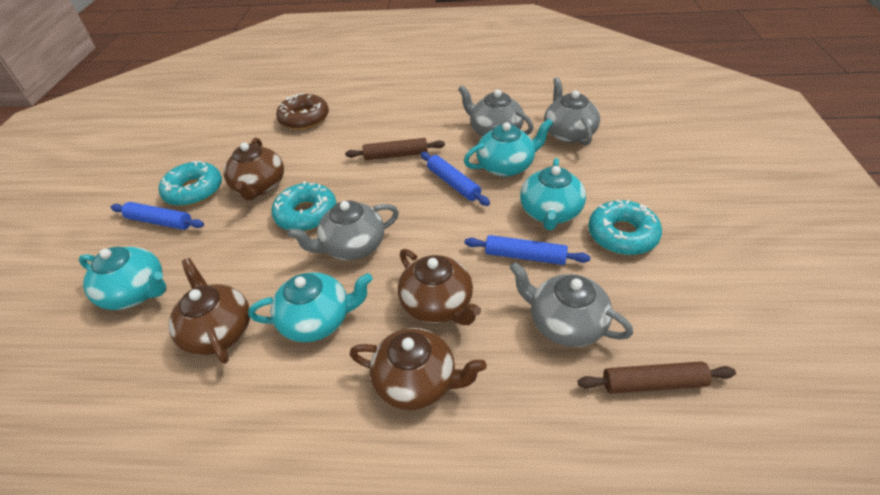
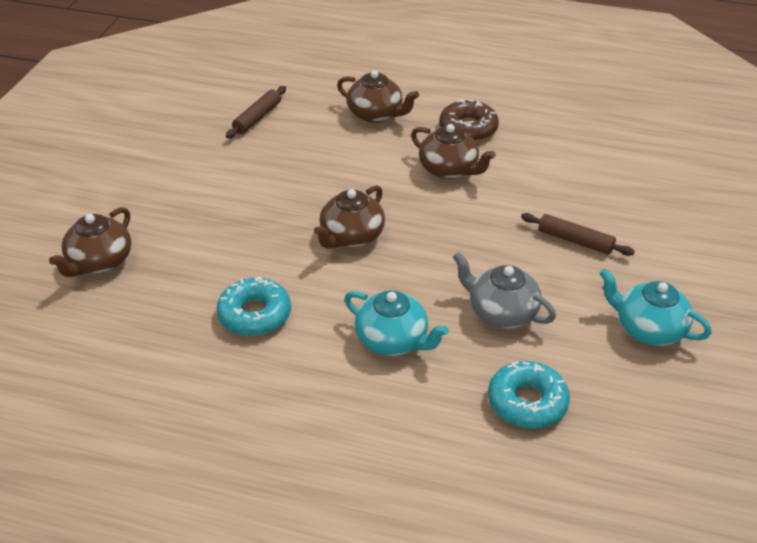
blue rolling pin: [111,202,204,230] [421,152,490,206] [464,235,590,265] = 3 -> none = 0
grey teapot: [287,201,399,260] [458,85,534,137] [509,262,633,347] [544,77,600,146] = 4 -> [453,252,556,328] = 1
turquoise donut: [159,161,222,206] [272,181,337,232] [588,200,662,255] = 3 -> [216,277,291,336] [488,361,570,429] = 2
turquoise teapot: [79,247,166,310] [248,272,373,342] [464,119,553,177] [520,158,586,230] = 4 -> [344,290,449,356] [599,269,712,346] = 2

